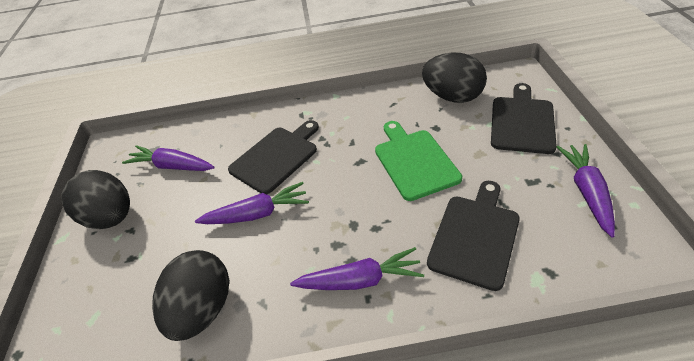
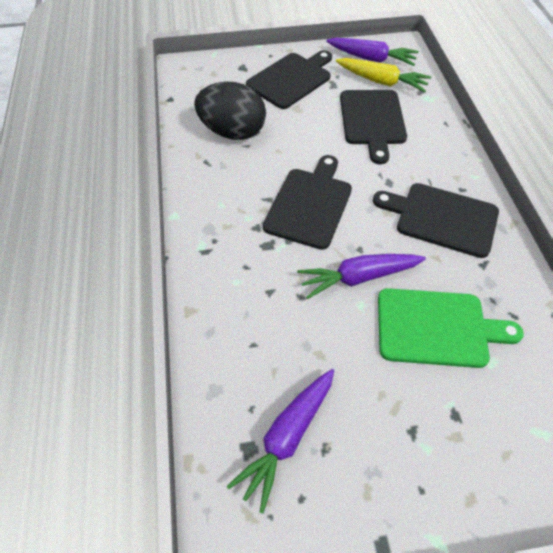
black cutting board: [228,120,319,194] [427,181,520,291] [491,83,557,154] = 3 -> [246,50,332,109] [263,155,352,250] [340,90,407,164] [373,183,499,258] = 4
black egg: [61,170,130,229] [152,250,229,341] [422,52,487,103] = 3 -> [194,81,266,140] = 1
purple carrot: [122,145,215,171] [195,182,309,224] [290,247,424,290] [557,144,615,238] = 4 -> [227,369,334,514] [297,254,426,299] [326,38,419,66] = 3
yellow carrot: none = 0 -> [336,58,431,92] = 1

